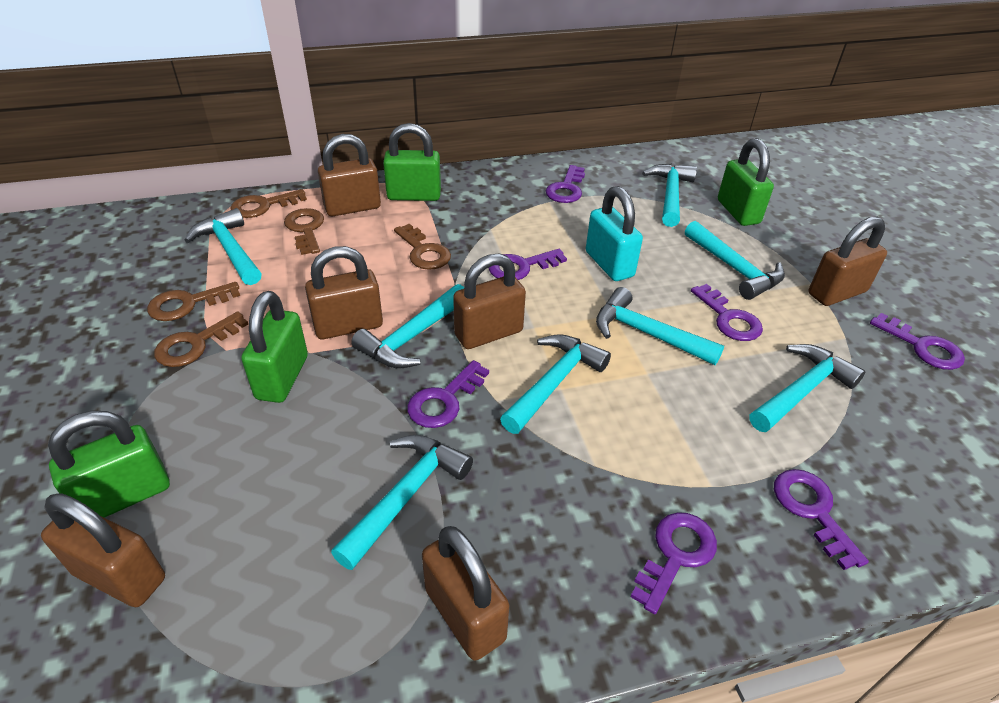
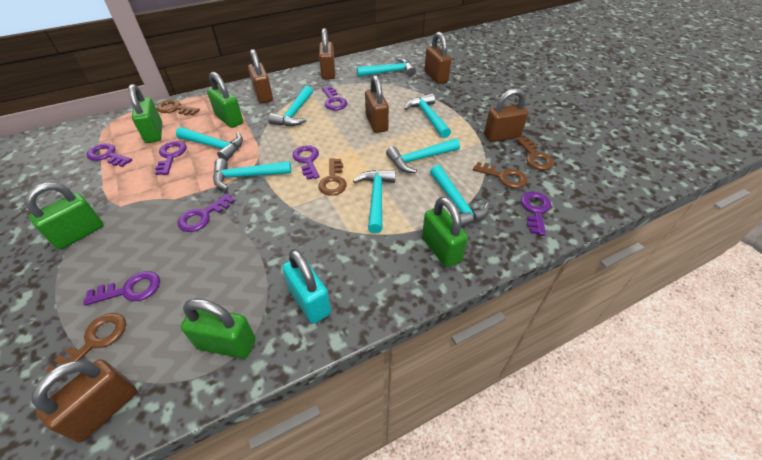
green padlock: [48,411,170,518] [241,291,308,403] [383,123,441,201] [718,138,774,226] = 4 -> [25,182,103,250] [128,84,162,143] [181,299,255,359] [207,72,243,128] [422,197,468,268] = 5

